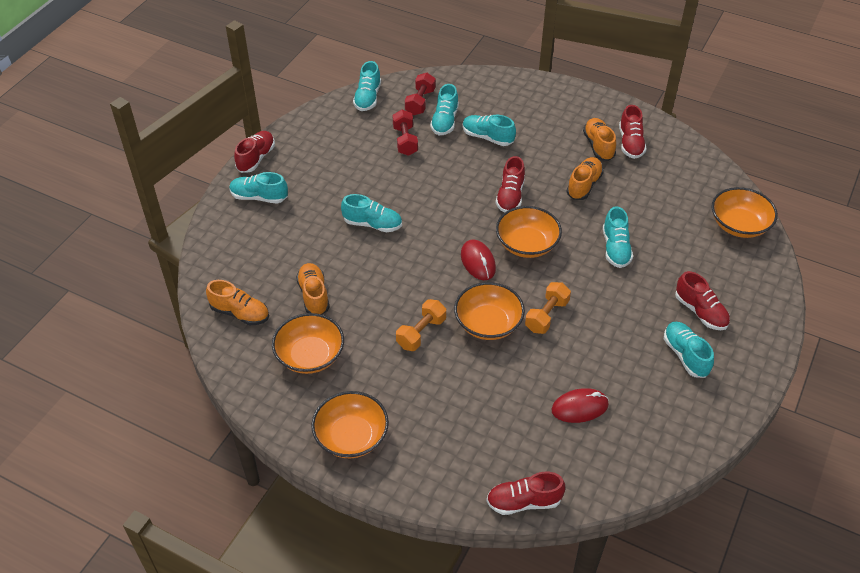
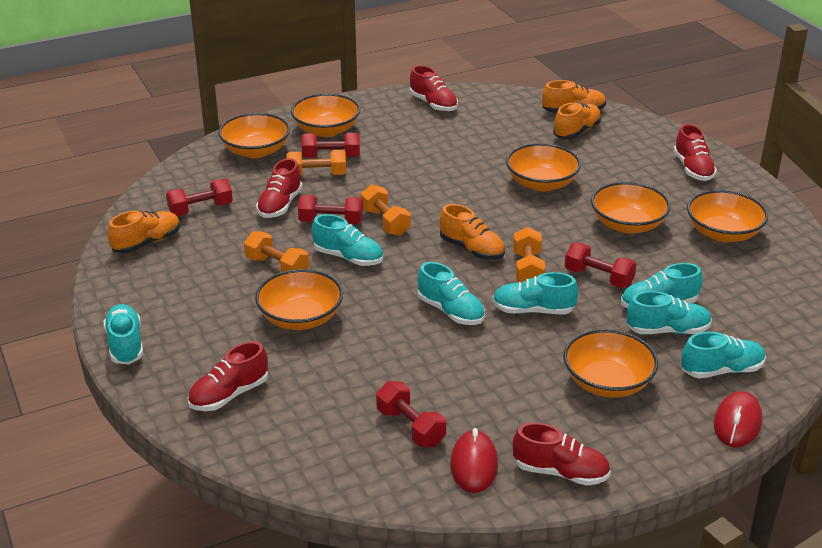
orange bowl: [272,313,344,374] [311,391,389,458] [454,282,525,340] [496,206,562,258] [712,187,778,238] = 5 -> [218,113,290,158] [255,269,343,330] [291,93,360,137] [506,143,581,191] [563,329,658,398] [591,182,671,234] [687,190,768,242] = 7
orange dumbbell: [396,299,446,351] [525,282,571,334] = 2 -> [244,231,309,272] [286,150,346,176] [361,184,411,236] [513,227,545,283] = 4
red dumbbell: [393,110,418,156] [405,73,436,115] = 2 -> [166,178,233,216] [298,195,363,224] [302,133,360,158] [376,381,446,447] [565,243,637,288] = 5

